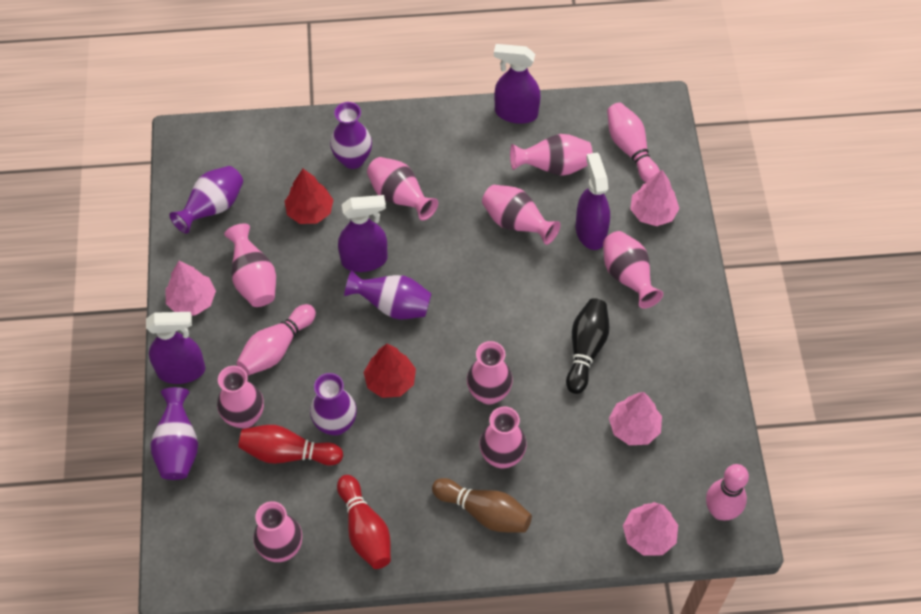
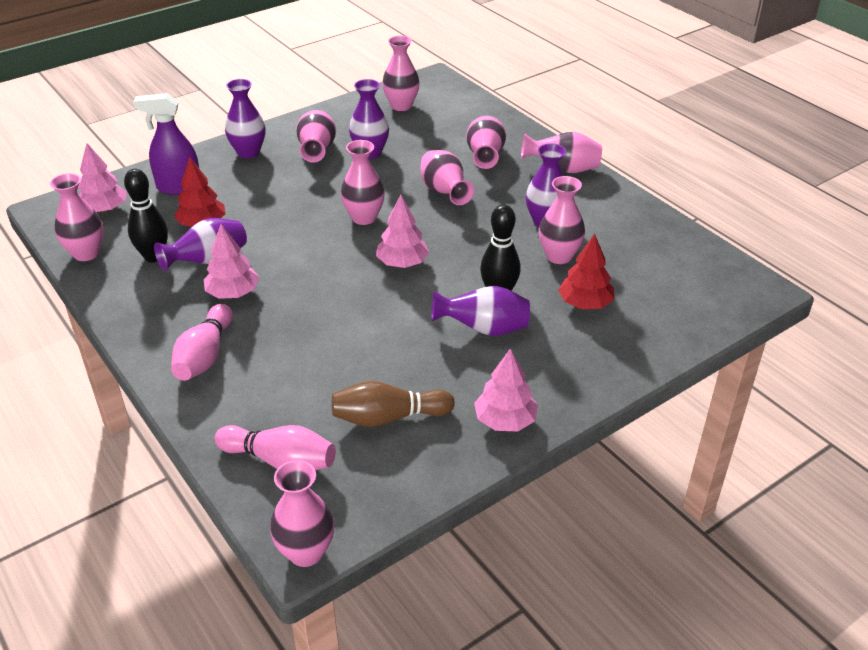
black bowling pin: [566,298,609,394] = 1 -> [124,169,168,262] [480,205,521,291] = 2
pink bowling pin: [237,304,316,375] [607,103,660,183] [706,464,749,520] = 3 -> [171,304,233,381] [215,425,336,470] = 2
purple spray bottle: [146,312,206,384] [338,195,387,272] [494,44,540,124] [576,153,610,250] = 4 -> [133,93,199,195] = 1
red bowling pin: [238,425,343,466] [337,475,391,569] = 2 -> none = 0

